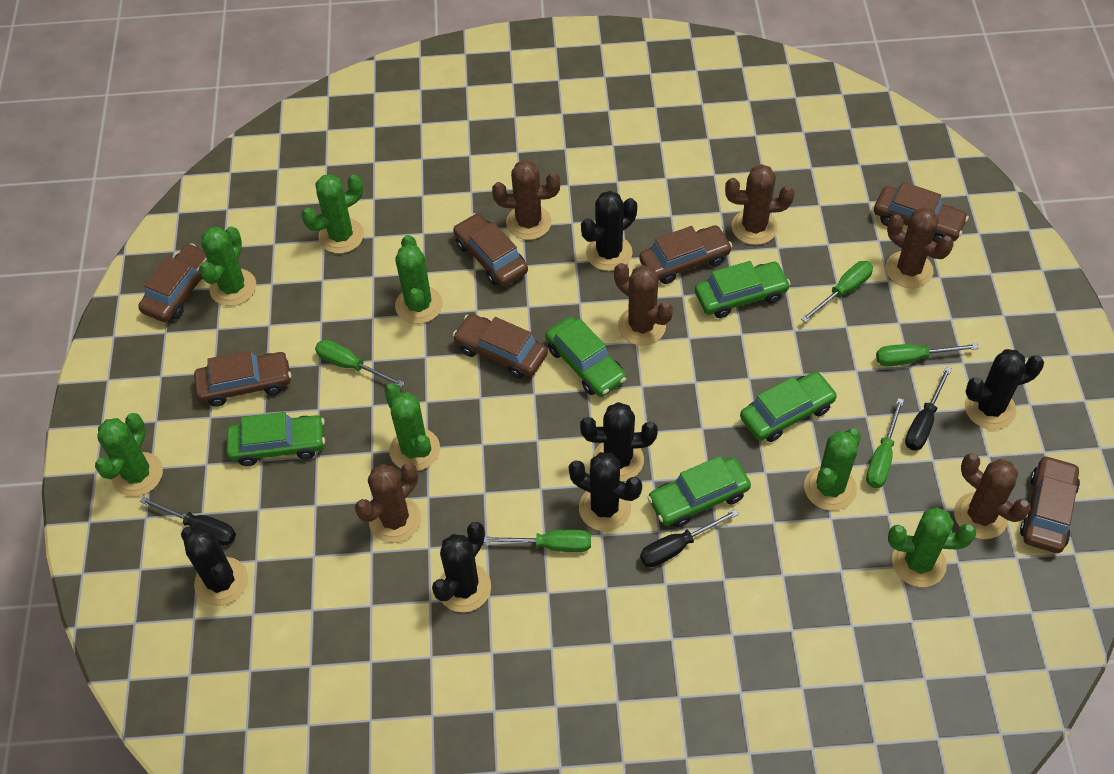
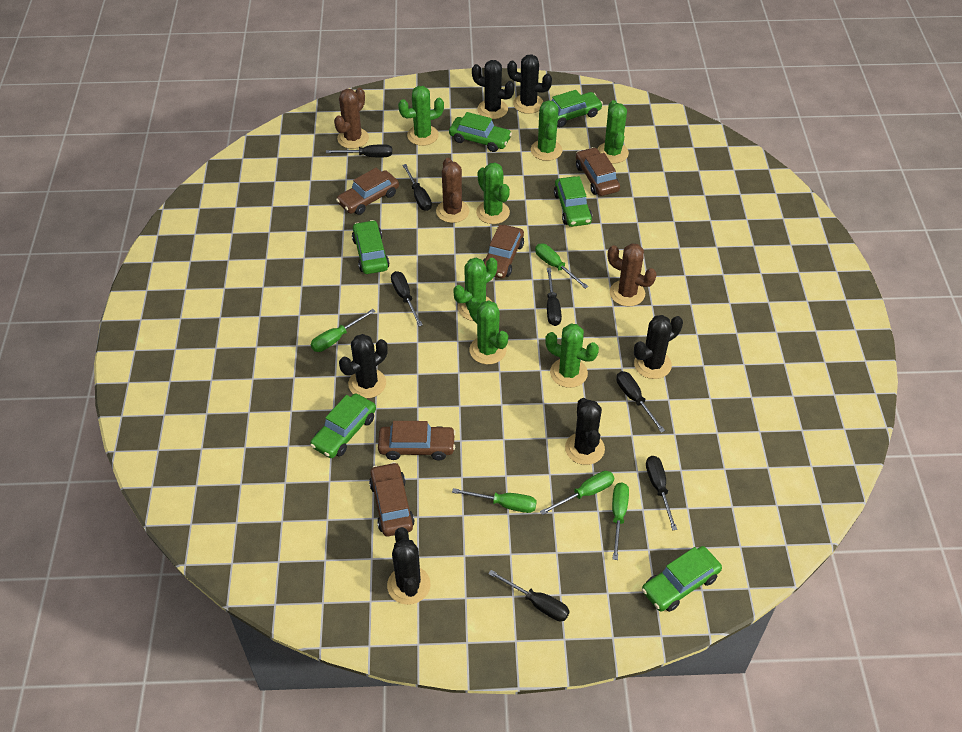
black screwdriver: [140,496,236,545] [640,509,739,567] [905,367,952,451] = 3 -> [326,144,392,157] [391,271,423,327] [402,164,432,211] [488,570,570,621] [547,268,562,326] [616,371,665,432] [646,456,677,531] = 7
brown cactus: [355,463,421,543] [492,160,560,240] [614,263,673,346] [725,164,794,245] [886,207,954,288] [954,453,1031,539] = 6 -> [334,88,369,149] [436,158,470,223] [608,243,657,307] = 3
brown car: [138,243,208,322] [194,350,291,407] [453,213,528,287] [453,314,548,379] [639,225,732,284] [874,182,969,243] [1020,455,1080,553] = 7 -> [336,168,399,215] [369,462,415,537] [378,421,456,461] [483,225,524,279] [576,147,620,196] = 5
green car: [227,412,325,466] [545,317,626,397] [647,456,751,528] [695,261,791,318] [740,372,838,442] = 5 -> [310,393,376,458] [352,220,390,274] [449,112,512,152] [551,90,603,127] [554,176,592,227] [642,546,722,612] = 6

